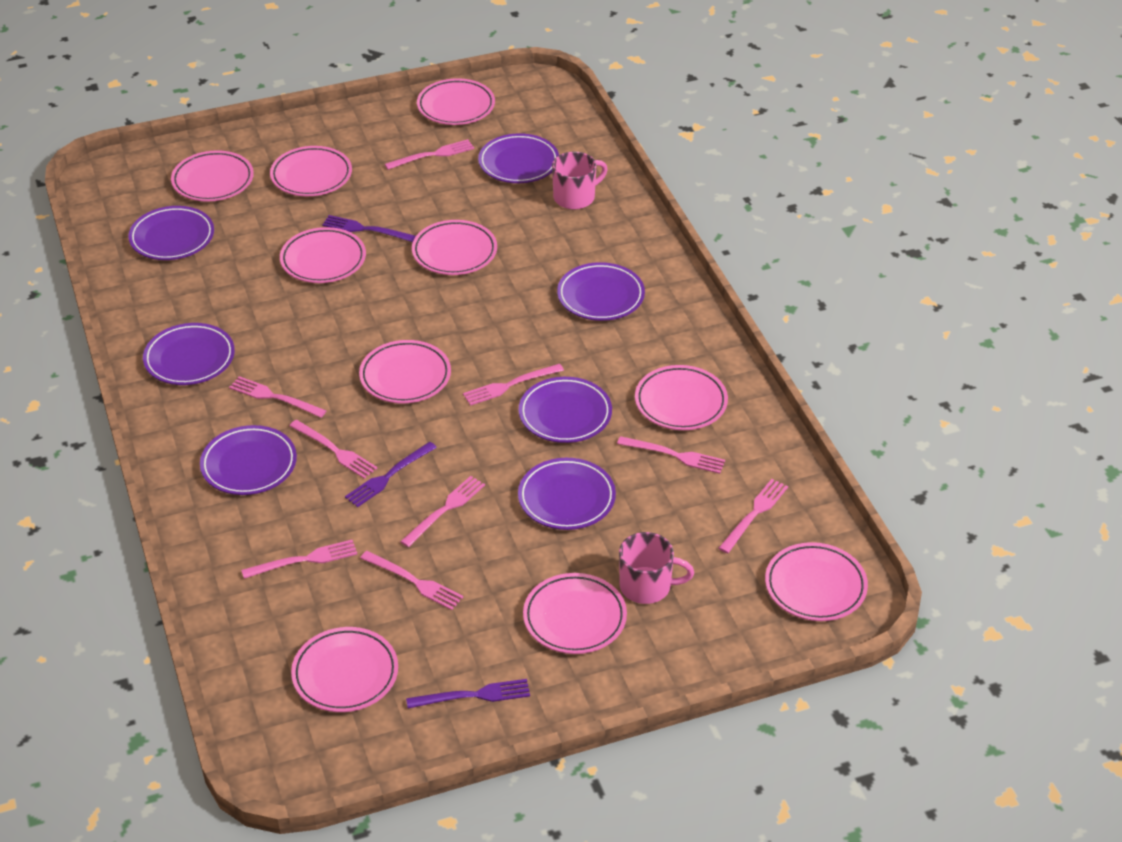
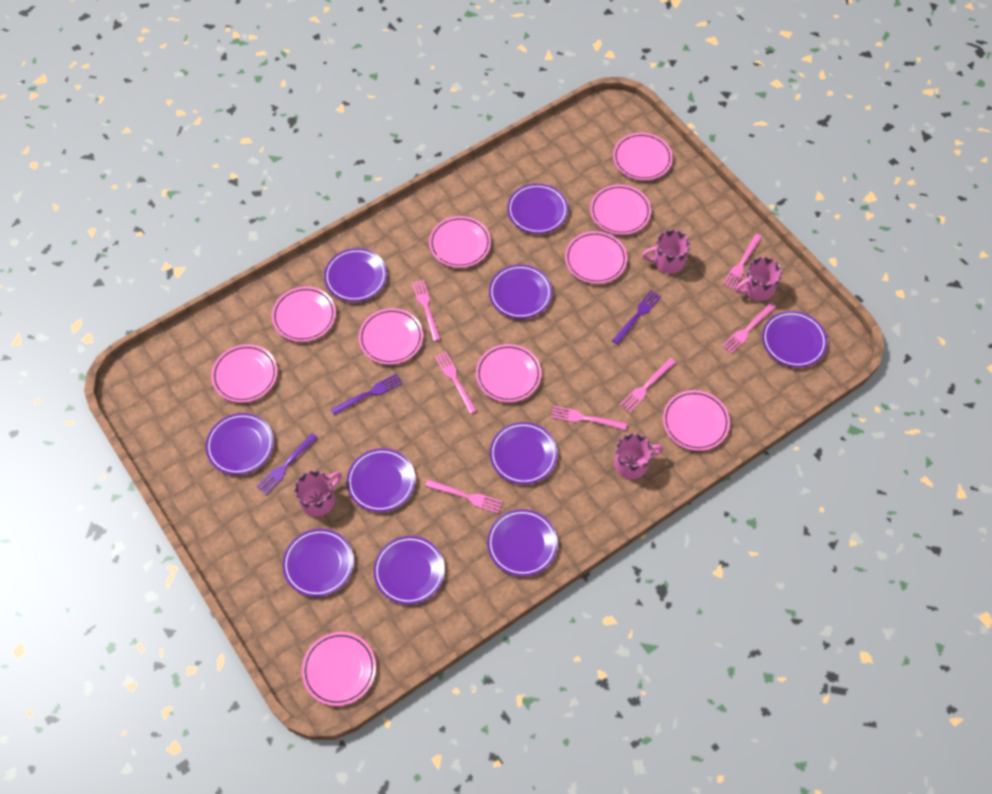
pink fork: [229,376,326,418] [241,540,357,579] [289,420,377,479] [360,551,463,610] [385,139,474,170] [400,476,485,547] [463,364,564,406] [617,436,725,474] [719,479,788,553] = 9 -> [412,280,441,342] [425,479,503,514] [434,351,477,414] [551,406,628,430] [619,358,676,413] [722,234,762,290] [722,303,776,354] = 7
pink mug: [552,152,607,209] [619,532,694,604] = 2 -> [294,471,341,517] [614,434,663,479] [642,230,690,273] [735,257,782,301] = 4
purple plate: [128,206,214,260] [143,323,235,385] [200,425,297,495] [478,133,559,183] [518,458,616,530] [519,377,612,443] [557,262,645,321] = 7 -> [206,413,274,475] [282,529,354,597] [324,248,387,302] [347,448,416,512] [373,536,445,605] [487,509,558,576] [489,265,552,319] [490,422,558,484] [507,183,568,234] [762,311,827,368] = 10

